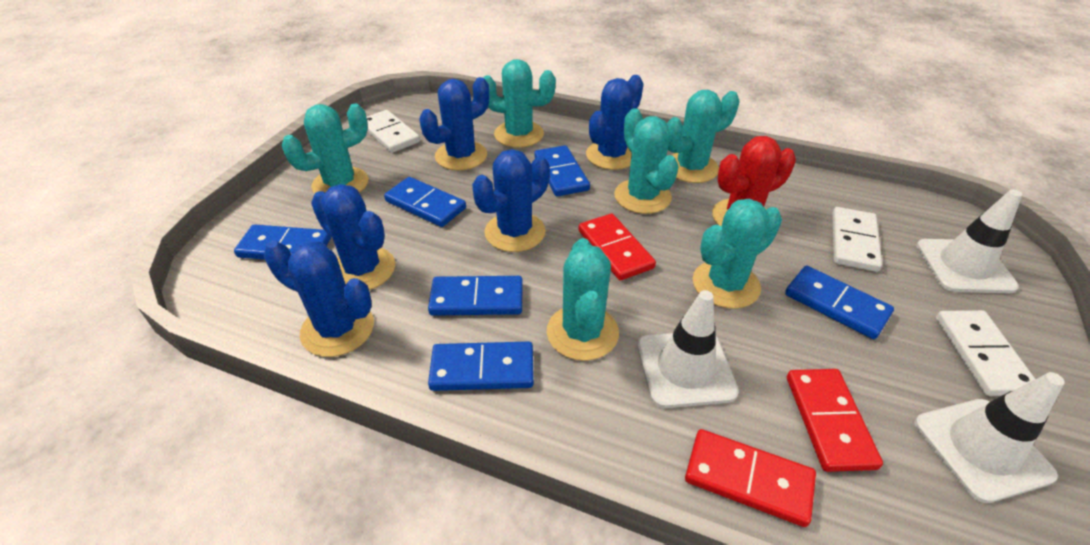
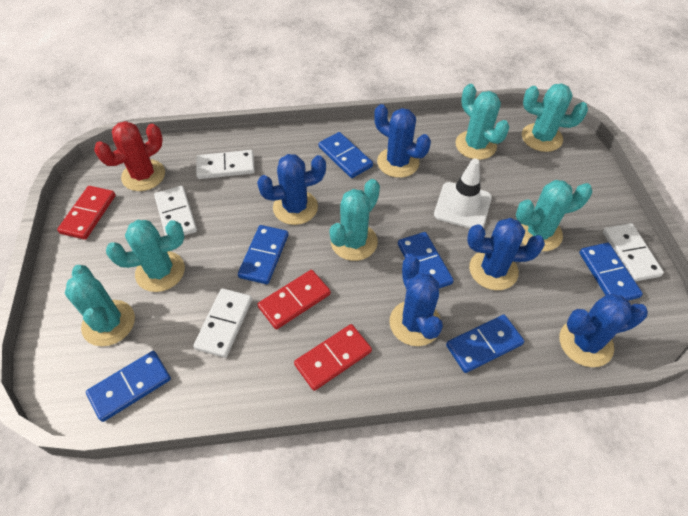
white domino: [367,110,420,153] [832,207,882,272] [936,310,1035,396] = 3 -> [154,186,197,236] [193,288,252,358] [196,150,255,179] [603,223,664,281] = 4
white traffic cone: [637,290,739,408] [914,372,1065,503] [916,189,1022,294] = 3 -> [434,159,492,228] = 1

